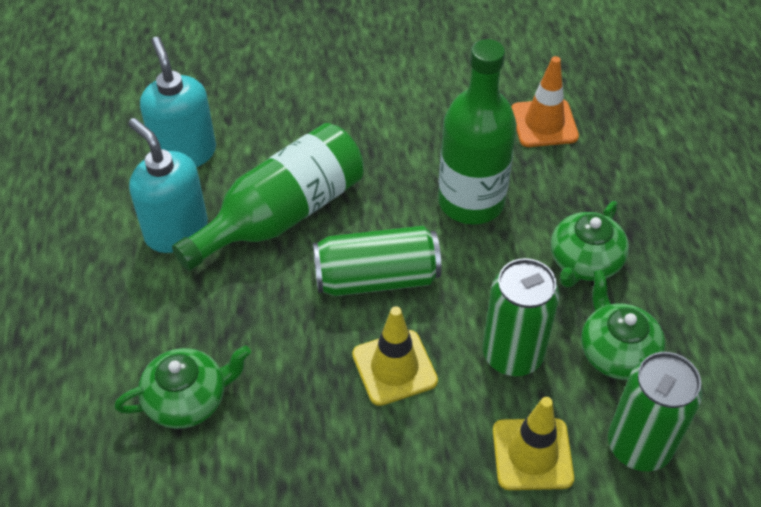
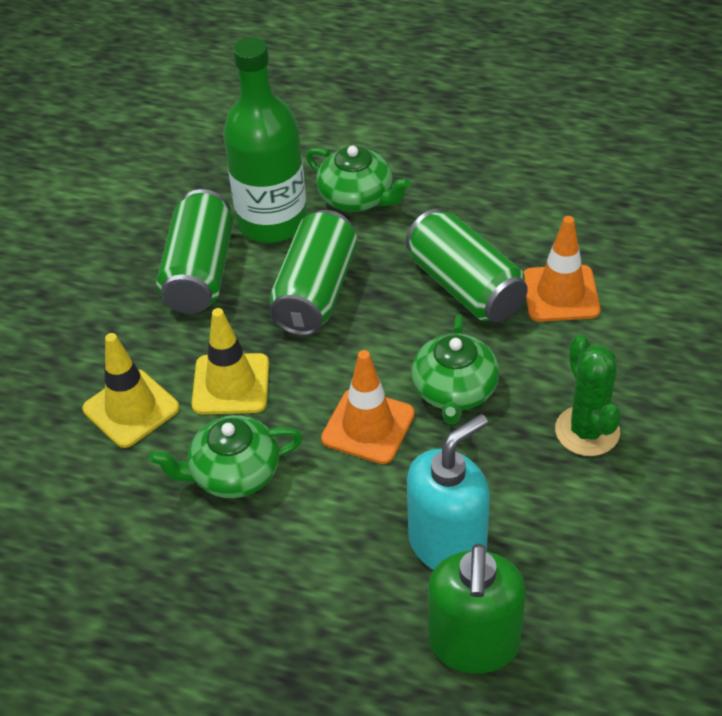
green bottle: [172,123,364,271] [438,39,517,225] = 2 -> [223,37,307,243] = 1
green cactus: none = 0 -> [555,335,621,456] = 1
green soap dispenser: none = 0 -> [428,544,526,674] = 1
orange traffic cone: [511,56,579,147] = 1 -> [321,350,415,464] [523,216,601,322] = 2
turquoise soap dispenser: [129,118,208,253] [140,37,216,167] = 2 -> [407,414,490,570] = 1

